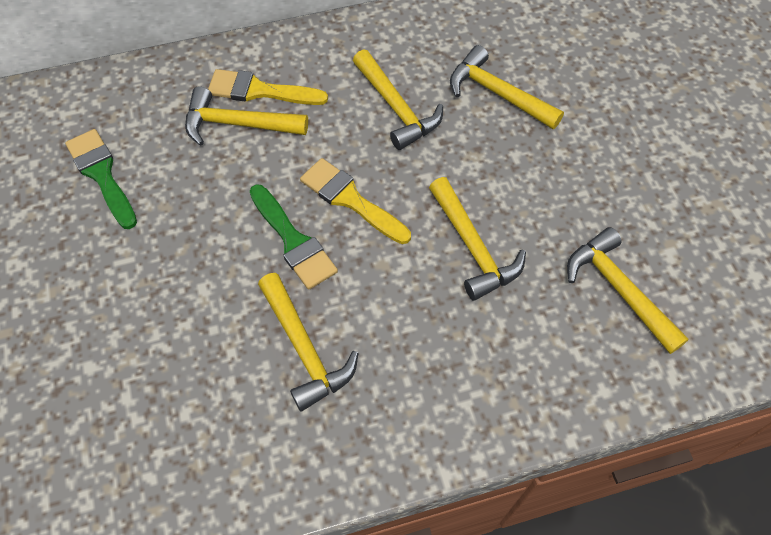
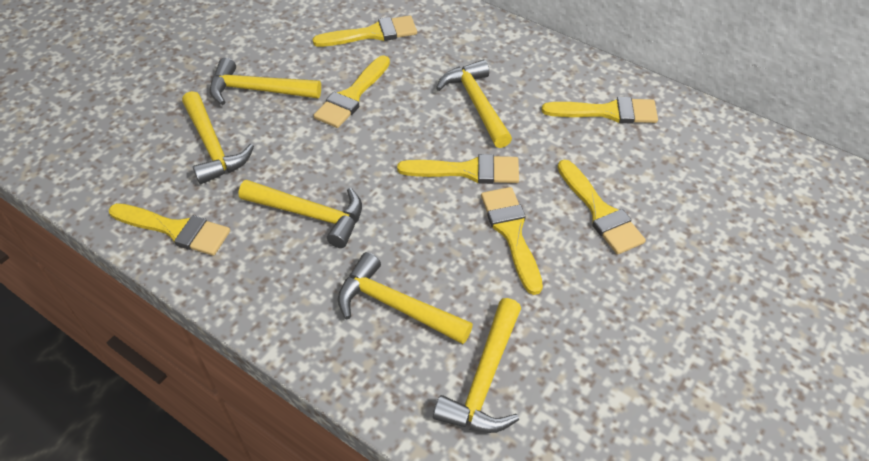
green brush: [65,129,137,229] [250,184,338,290] = 2 -> none = 0
yellow brush: [208,69,328,105] [300,158,411,244] = 2 -> [109,203,230,256] [313,15,417,47] [314,55,390,128] [397,154,519,184] [481,187,543,295] [542,97,658,124] [557,160,646,254] = 7

